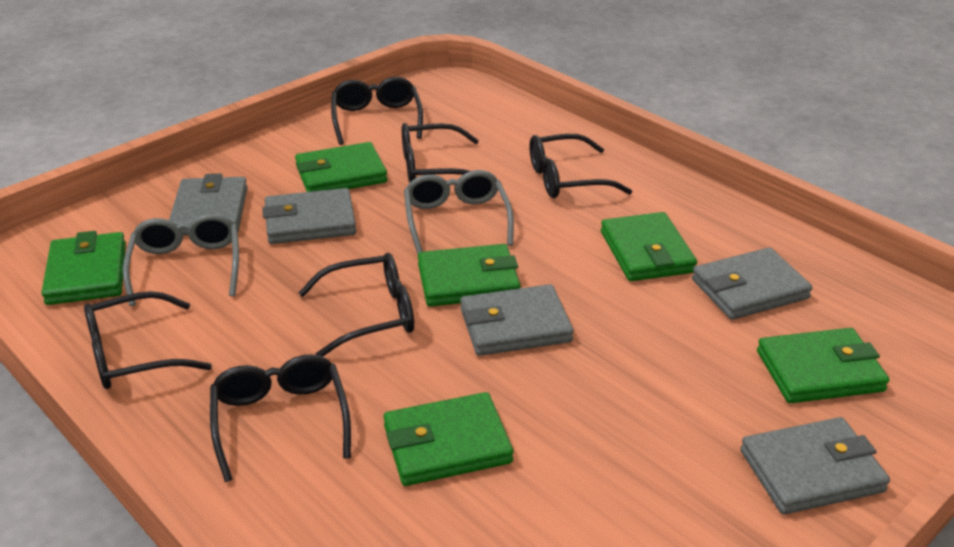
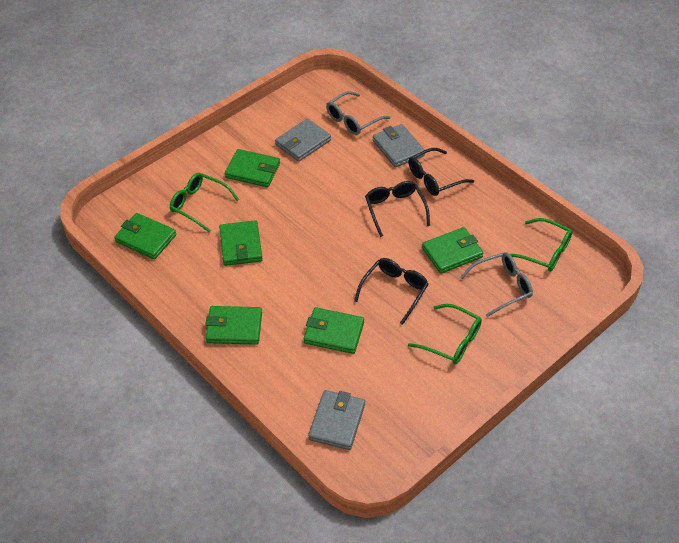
black glasses: [84,291,212,389] [210,354,351,482] [298,253,414,357] [331,77,423,145] [402,123,479,183] [529,134,632,198] = 6 -> [354,258,429,325] [365,181,430,237] [408,148,474,196] = 3
green glasses: none = 0 -> [170,173,239,233] [408,304,482,364] [510,218,573,272] = 3
grey wallet: [169,173,247,235] [262,188,356,244] [460,284,574,356] [692,247,813,320] [740,417,890,515] = 5 -> [275,119,331,162] [308,390,365,450] [372,124,425,168] = 3

